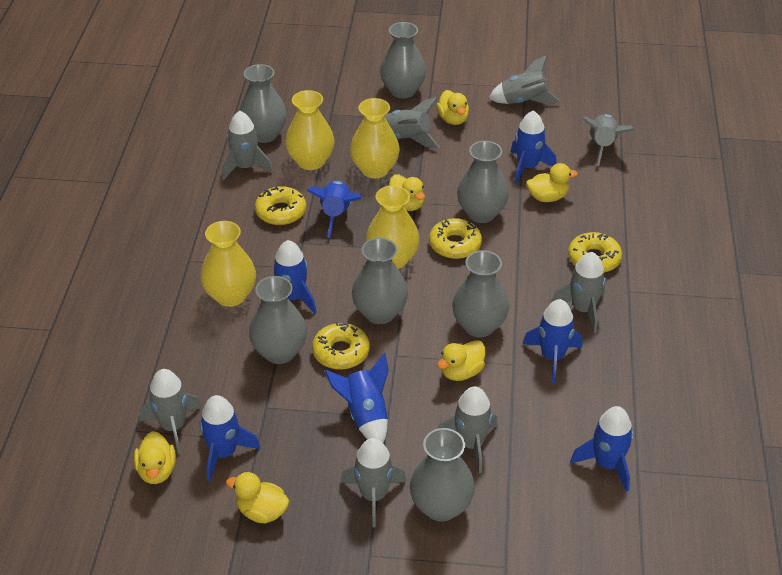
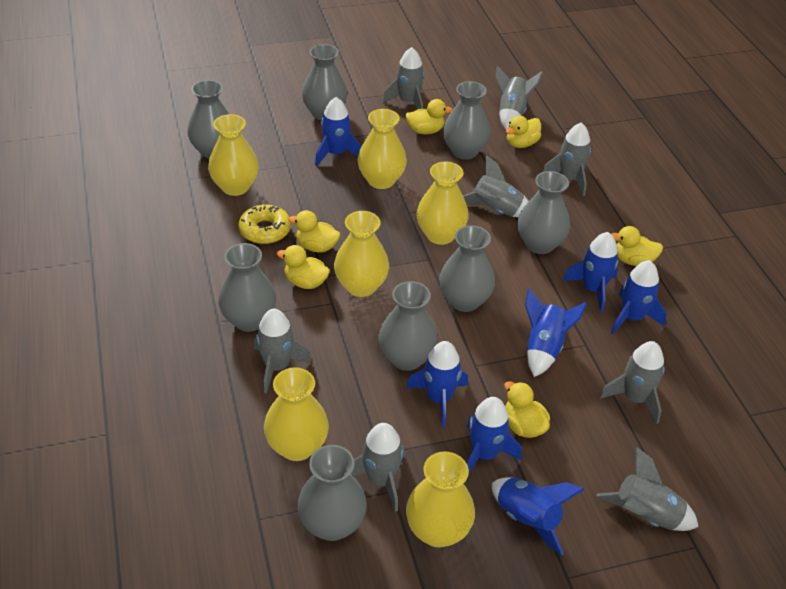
grey vase: [239,64,287,143] [249,276,307,364] [352,238,408,324] [380,22,426,98] [410,428,475,522] [452,250,509,337] [457,141,509,223] = 7 -> [187,80,229,159] [218,243,276,332] [297,445,367,541] [302,44,347,120] [379,281,438,371] [439,225,495,312] [443,81,490,160] [518,171,570,254] = 8
yellow donut: [255,186,306,225] [312,322,370,370] [429,218,482,259] [568,232,622,273] = 4 -> [239,205,291,244] = 1
yellow vase: [201,221,256,307] [285,90,335,170] [350,98,400,178] [366,185,420,269] = 4 -> [208,114,259,196] [264,367,329,461] [334,211,389,297] [357,109,407,189] [406,451,475,547] [416,161,469,245] = 6

